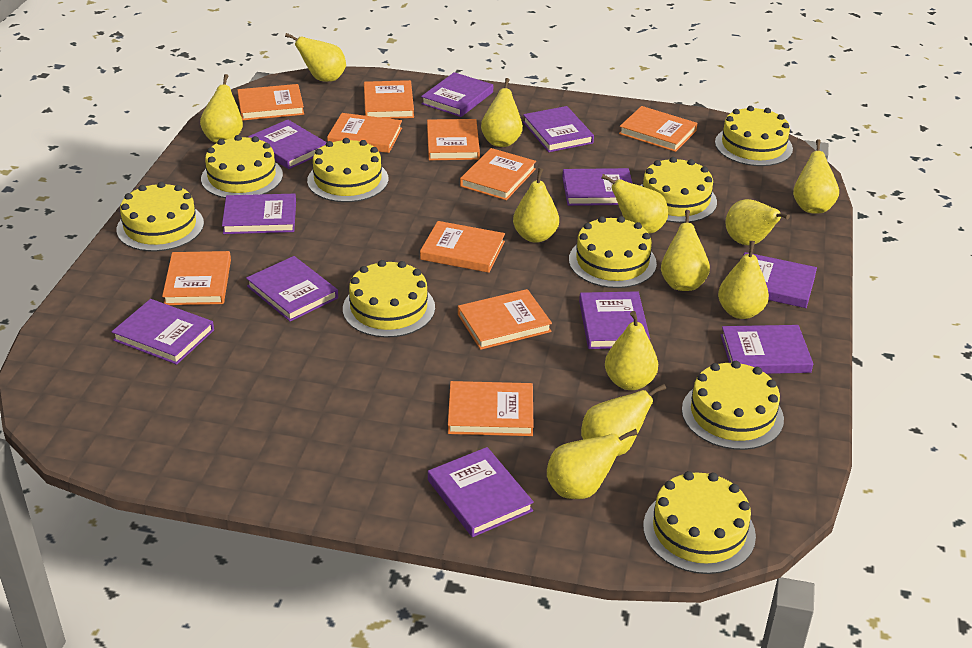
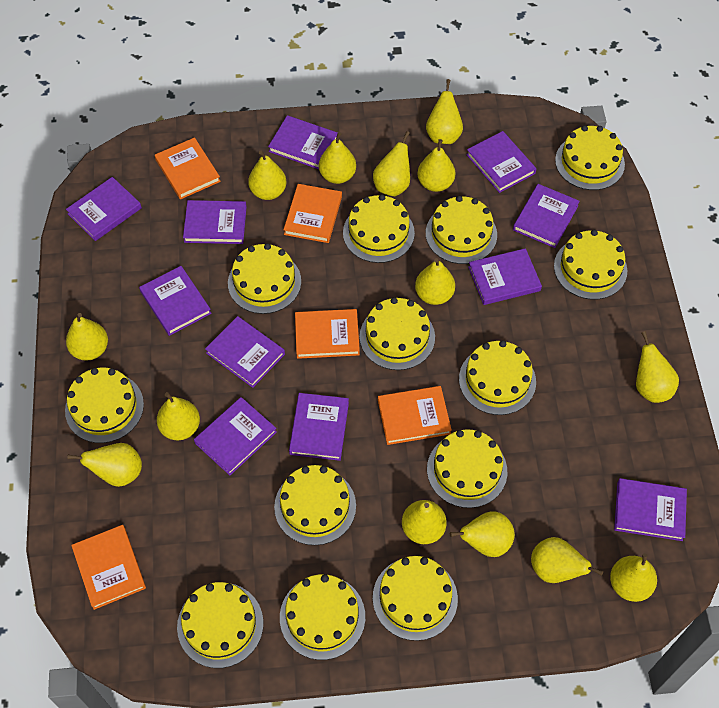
orange book: [162,251,231,305] [237,84,304,121] [327,113,402,153] [364,80,414,119] [420,221,505,273] [427,119,480,160] [448,381,534,436] [458,289,552,350] [460,148,536,200] [619,106,697,152] = 10 -> [71,525,146,610] [155,137,221,199] [283,184,342,243] [295,309,360,359] [378,386,452,445] = 5
yellow cake: [117,182,204,251] [201,135,283,198] [307,138,389,202] [343,260,435,338] [569,216,657,288] [640,157,717,223] [643,471,756,574] [682,361,784,450] [715,106,793,166] = 9 -> [65,368,144,443] [177,582,263,668] [228,243,301,314] [274,465,356,545] [280,574,365,660] [343,194,415,263] [360,297,435,370] [373,556,458,641] [426,196,497,264] [427,429,507,508] [459,340,536,415] [554,230,627,300] [555,125,625,190] = 13
yellow pear: [200,74,243,143] [285,33,346,82] [481,78,523,147] [513,168,559,243] [547,429,638,499] [581,384,666,456] [601,174,668,234] [605,311,658,390] [661,210,710,291] [718,241,769,319] [725,199,790,246] [793,139,839,214] = 12 -> [66,313,108,361] [67,443,142,487] [157,392,200,440] [248,151,286,200] [319,132,356,184] [373,131,410,196] [402,500,447,544] [415,258,455,305] [418,139,455,192] [426,79,463,144] [450,512,515,557] [531,537,603,583] [610,553,657,602] [636,331,679,403] = 14

